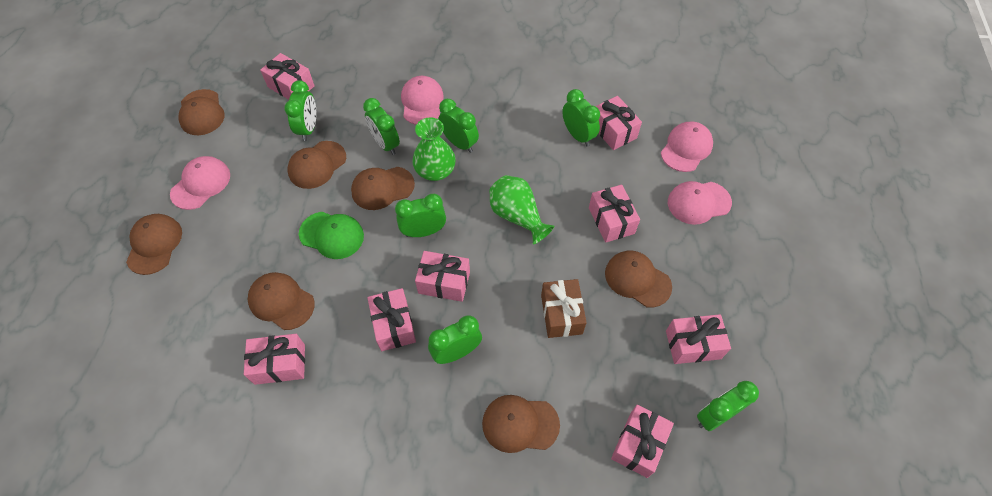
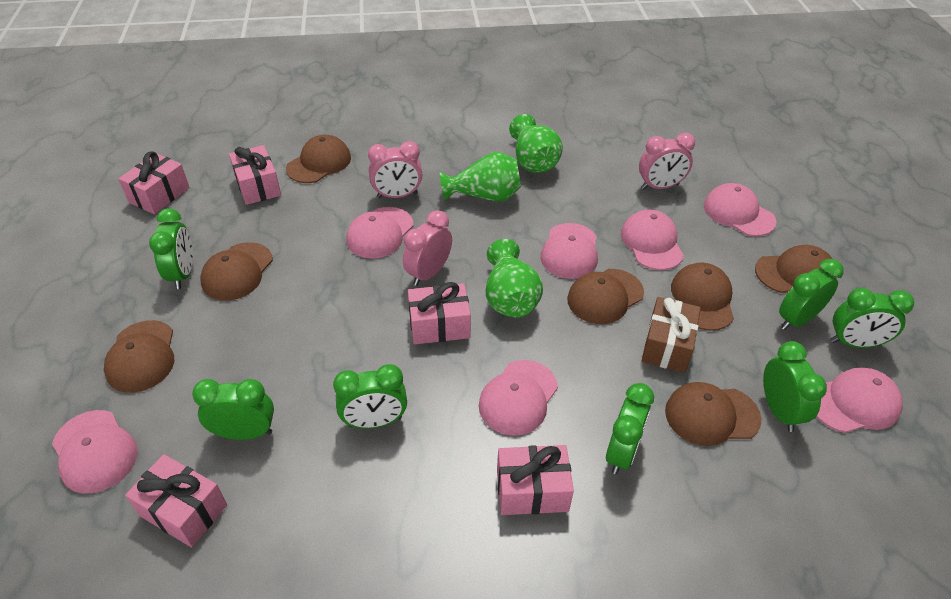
green cap: [299,212,364,259] = 1 -> none = 0
green vase: [412,117,456,181] [489,175,554,245] = 2 -> [440,152,521,202] [486,239,543,317] [509,114,563,173] = 3
pink cap: [170,156,230,210] [401,76,444,125] [661,121,713,172] [668,181,732,225] = 4 -> [52,410,138,493] [347,207,414,259] [479,360,558,436] [540,223,598,279] [621,210,684,270] [704,183,776,236] [816,368,902,433] = 7
pink clock: none = 0 -> [368,141,422,198] [403,210,452,286] [639,133,695,189] = 3
pink gift: [244,334,305,385] [260,53,315,100] [367,288,416,351] [415,251,470,302] [589,185,640,243] [596,96,642,150] [611,405,674,478] [666,314,731,364] = 8 -> [118,151,190,214] [125,454,227,547] [229,145,281,205] [408,282,471,344] [497,445,574,515] = 5

